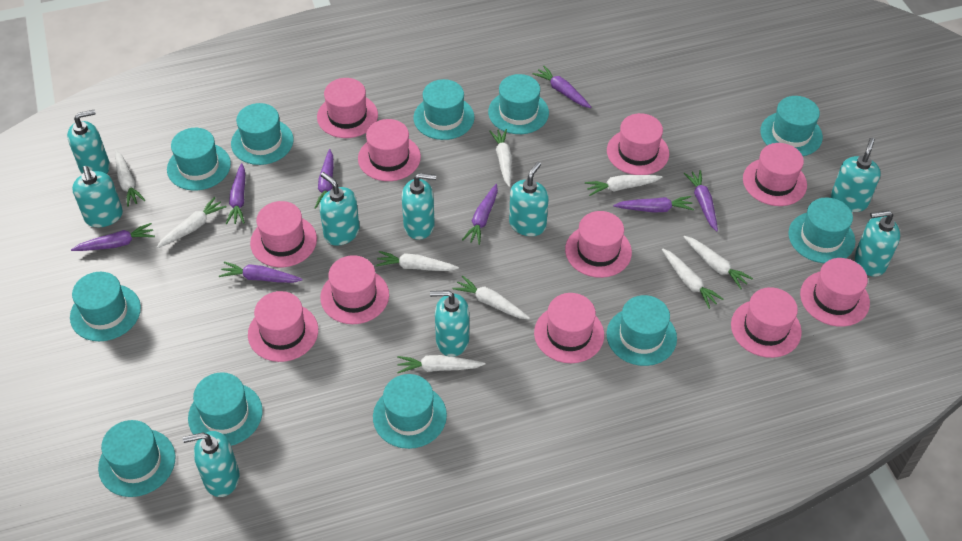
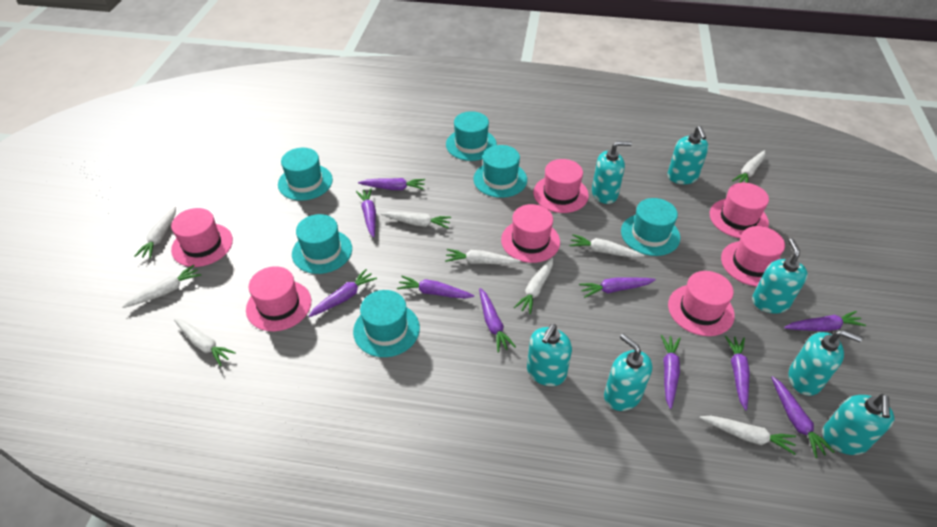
pink hat: [248,291,318,362] [250,201,317,267] [317,78,378,138] [320,255,389,324] [358,119,421,181] [534,293,604,363] [565,211,632,278] [607,113,669,175] [731,287,802,358] [743,143,807,206] [800,258,870,327] = 11 -> [171,208,233,267] [246,266,311,331] [501,204,560,263] [533,159,589,213] [668,271,735,336] [710,183,769,238] [721,226,785,287] = 7
purple carrot: [71,223,155,251] [219,262,303,283] [226,163,245,224] [315,149,334,209] [462,184,498,245] [533,66,591,108] [613,196,694,213] [684,170,718,232] = 8 -> [309,269,377,317] [356,189,376,238] [358,178,425,190] [397,276,474,298] [479,288,516,352] [579,277,656,298] [661,335,680,409] [725,336,750,410] [771,376,835,458] [784,311,866,331] = 10
turquoise hat: [70,272,141,341] [98,420,176,497] [167,128,231,191] [188,372,263,446] [231,103,294,165] [373,374,447,449] [414,79,475,140] [488,74,549,134] [607,295,677,366] [760,96,823,156] [788,197,855,263] = 11 -> [278,148,333,201] [292,214,352,274] [353,290,420,357] [446,111,497,161] [473,145,527,198] [621,198,680,256] = 6
turquoise soap dispenser: [67,110,110,174] [72,166,123,227] [183,431,239,497] [319,172,360,246] [402,173,436,240] [430,290,469,357] [509,162,549,236] [831,138,881,212] [855,210,900,277] = 9 -> [527,324,572,386] [592,141,632,204] [604,334,653,411] [667,126,709,184] [752,238,808,314] [789,330,862,396] [822,394,895,455] = 7

